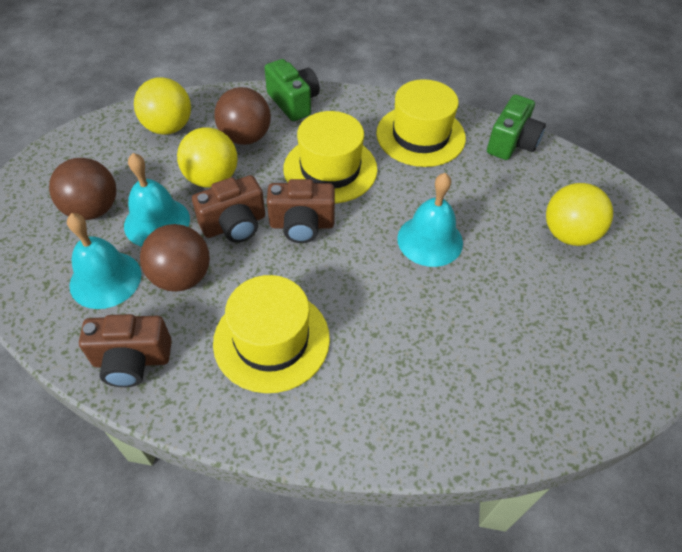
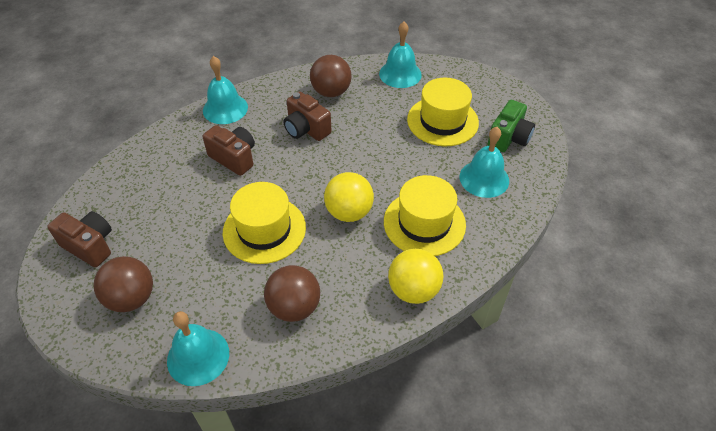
green camera: [265,59,320,121] [487,95,546,160] = 2 -> [487,100,535,152] = 1
turquoise bell: [67,213,141,309] [124,153,190,247] [397,173,463,267] = 3 -> [167,311,229,386] [203,56,248,124] [379,22,422,88] [459,127,509,198] = 4
yellow ball: [134,77,191,135] [177,127,238,188] [546,183,613,246] = 3 -> [324,172,374,222] [388,248,444,304] = 2

